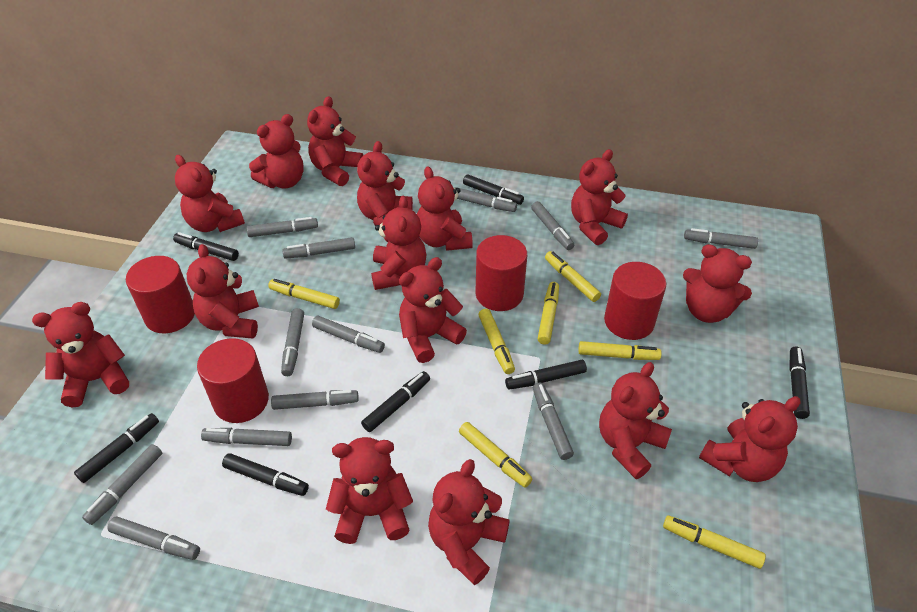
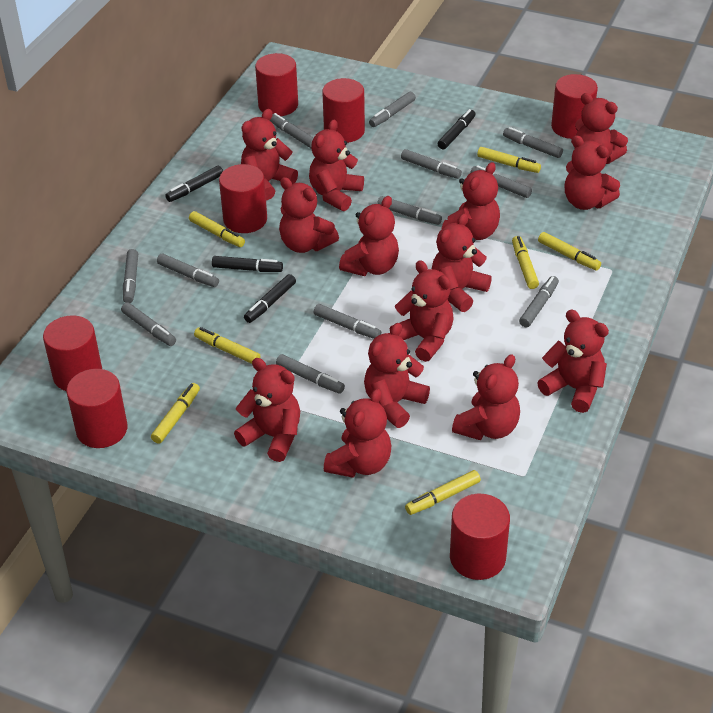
black marker: [74,413,159,483] [173,232,239,261] [222,453,309,496] [361,371,430,432] [463,174,524,205] [505,360,587,390] [789,347,810,419] = 7 -> [165,166,223,202] [212,256,283,272] [244,274,296,323] [437,109,476,149] = 4
red cylinder: [126,256,195,333] [197,338,269,423] [475,235,527,311] [604,262,666,340] = 4 -> [43,315,102,391] [66,369,128,448] [219,164,267,233] [255,53,298,116] [322,78,365,143] [450,494,510,580] [551,74,598,139] = 7
red teddy bear: [32,302,129,407] [175,155,245,232] [187,244,259,339] [249,114,304,189] [307,96,363,186] [326,437,413,544] [357,141,413,226] [371,196,426,290] [399,257,467,363] [417,167,473,251] [428,459,510,585] [571,149,628,245] [599,362,672,479] [683,244,752,323] [699,396,800,482] = 15 -> [234,358,300,462] [241,109,298,200] [279,177,339,253] [309,120,364,211] [324,389,391,478] [339,196,399,276] [364,323,430,428] [390,260,454,362] [432,213,492,312] [442,162,500,240] [452,354,520,440] [537,310,609,413] [565,135,620,210] [575,93,628,164] = 14

